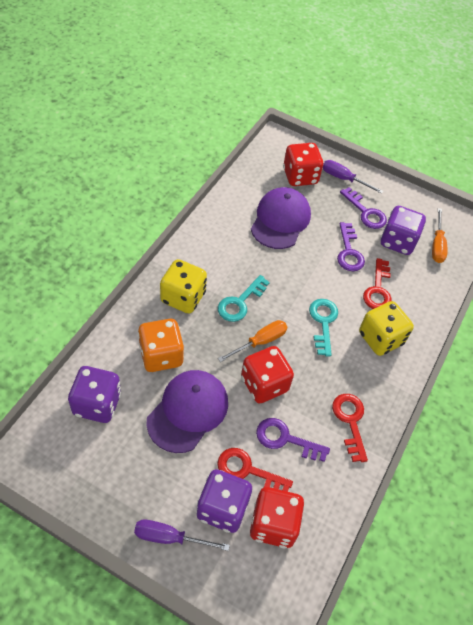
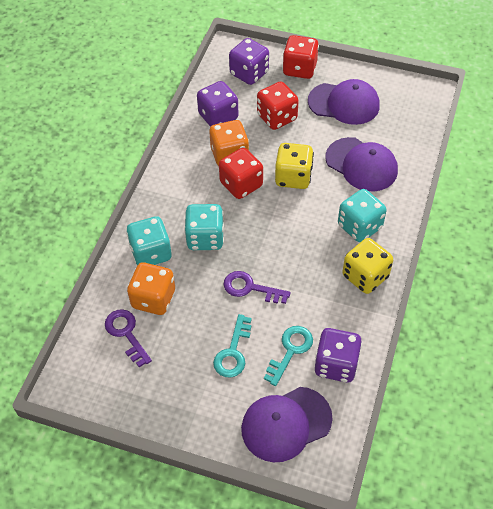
orange dice: [138,319,184,372] = 1 -> [127,262,175,315] [209,120,249,166] = 2
orange screwdriver: [218,320,288,362] [432,208,447,263] = 2 -> none = 0
purple cap: [146,370,228,453] [251,187,311,249] = 2 -> [241,387,333,462] [308,79,380,125] [325,137,398,191] = 3
purple key: [256,418,330,462] [337,222,365,271] [340,187,387,229] = 3 -> [105,309,152,367] [224,271,291,304] = 2
purple screwdriver: [134,520,230,551] [323,160,383,194] = 2 -> none = 0
red key: [217,448,293,492] [332,394,368,462] [363,258,392,309] = 3 -> none = 0
turquoise dice: none = 0 -> [126,216,172,265] [184,204,224,250] [338,189,387,242] = 3

